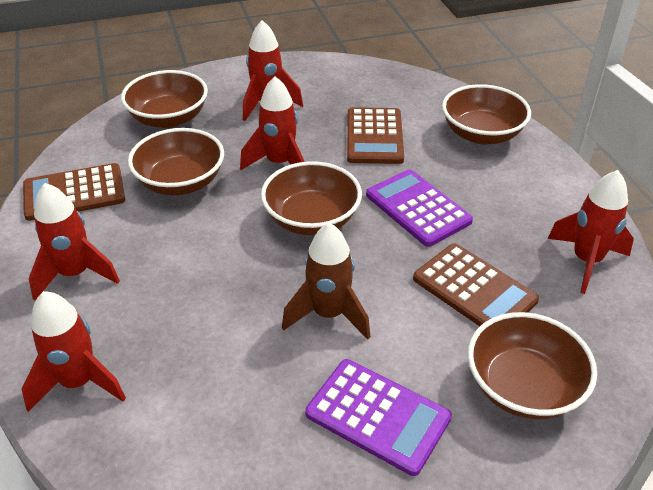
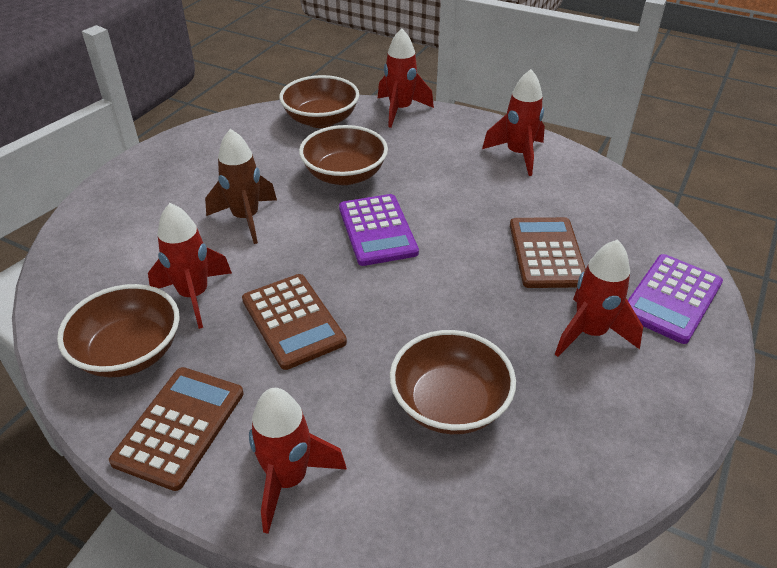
brown bowl: [121,70,208,128] [128,128,224,195] [261,161,362,235] [442,84,531,145] [468,312,597,419] = 5 -> [57,284,180,377] [279,75,359,128] [299,125,388,185] [390,330,516,434] = 4

